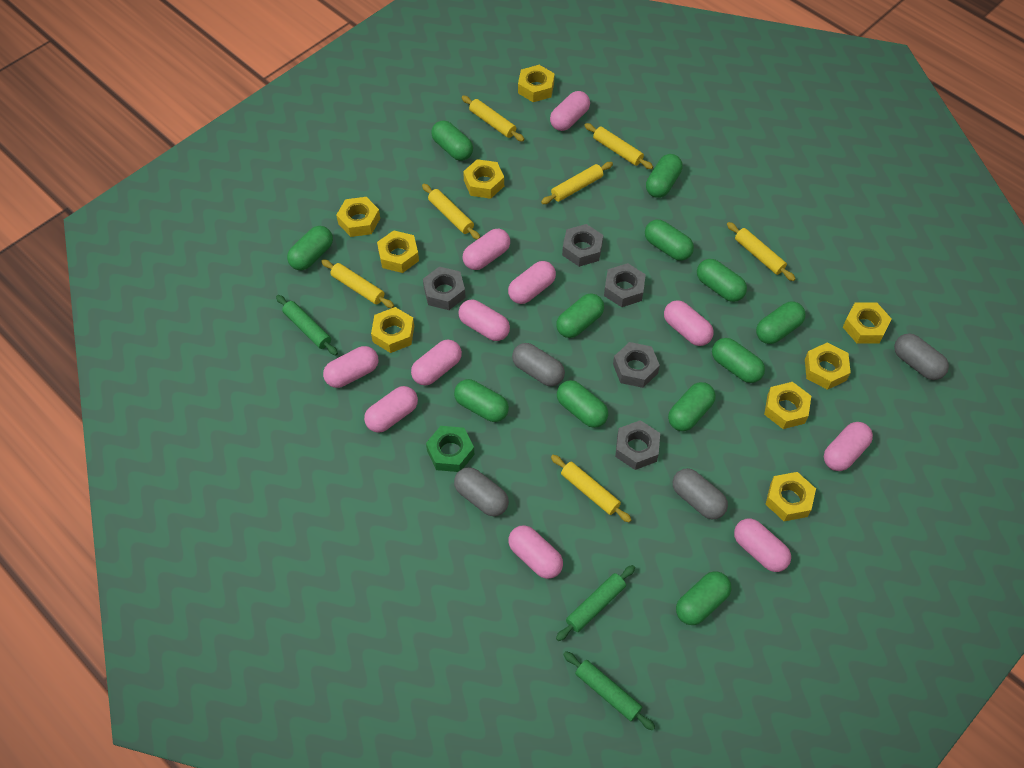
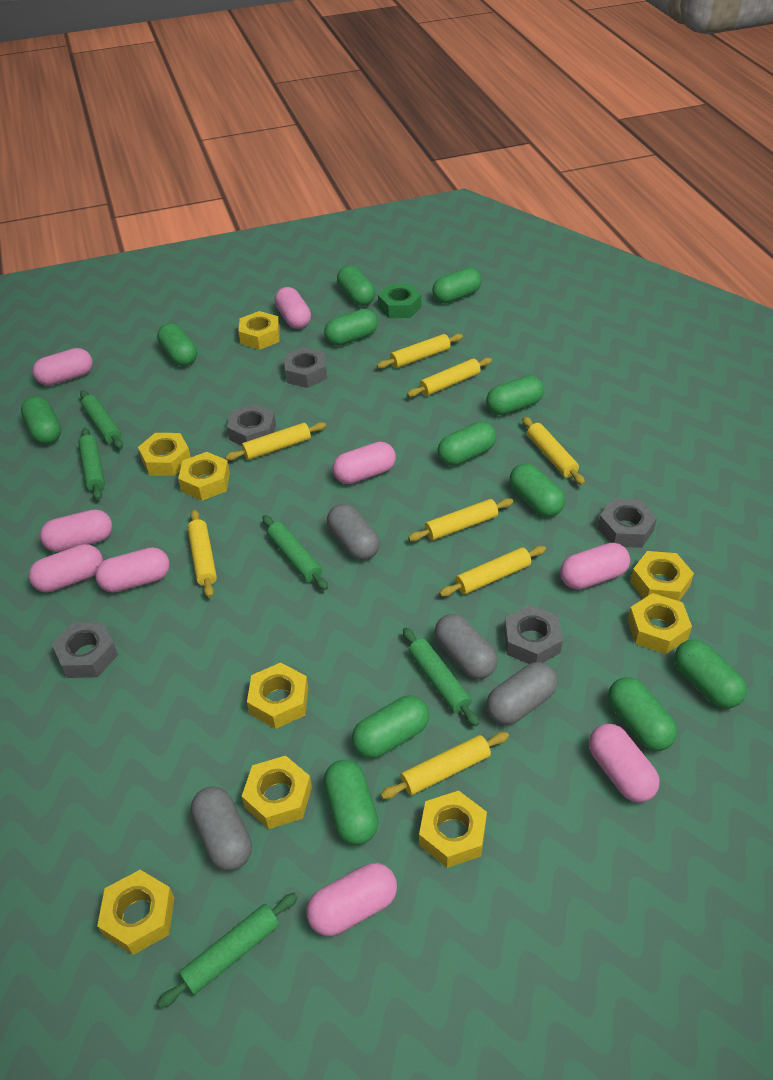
green rolling pin: [276,295,338,355] [556,565,635,641] [563,651,655,730] = 3 -> [78,428,105,500] [80,390,123,449] [157,893,298,1008] [262,515,328,590] [403,627,479,726] = 5
pink capsule: [323,346,379,388] [364,386,418,433] [411,340,462,386] [458,300,510,341] [463,229,510,270] [508,261,556,304] [508,525,563,579] [550,91,590,131] [664,300,714,346] [734,518,791,572] [824,422,873,471] = 11 -> [29,544,103,592] [32,348,93,386] [40,509,112,552] [95,547,170,593] [275,287,311,329] [307,863,397,936] [333,442,396,484] [560,543,630,590] [589,724,660,803] = 9
yellow rolling pin: [321,260,394,308] [422,184,480,240] [462,96,524,142] [541,162,613,204] [551,455,632,522] [584,123,653,169] [727,222,796,281] = 7 -> [187,510,217,598] [225,422,326,461] [377,334,463,369] [380,732,509,799] [407,358,492,397] [408,498,514,541] [439,546,546,597] [522,417,585,485] = 8

